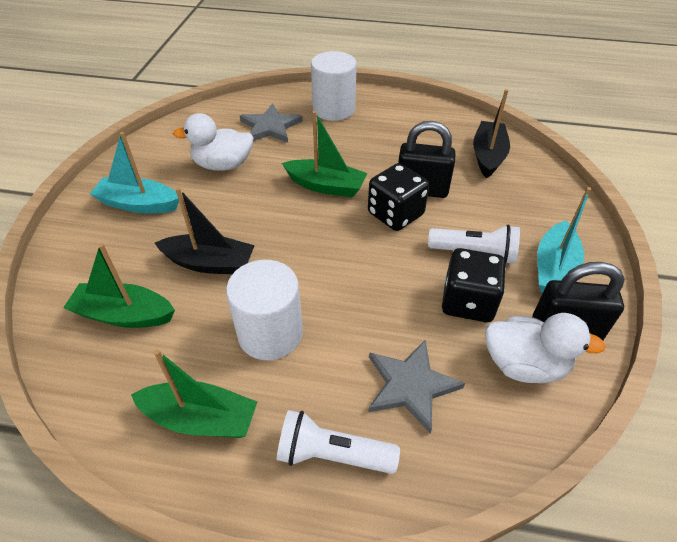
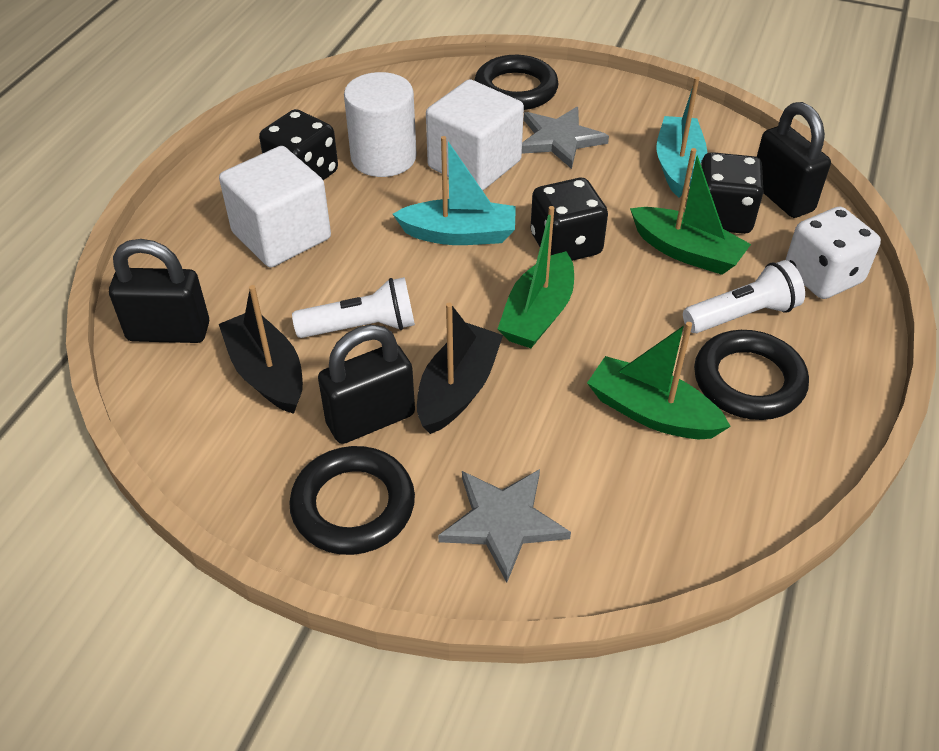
black dice: [368,163,429,231] [442,248,506,322] = 2 -> [259,109,338,180] [531,178,608,261] [701,152,764,234] = 3
black padlock: [398,121,456,198] [532,262,625,340] = 2 -> [109,239,209,343] [318,325,415,444] [757,102,831,218] = 3
black ring: none = 0 -> [289,446,415,555] [474,55,559,110] [694,330,809,420] = 3
white cube: none = 0 -> [219,146,331,268] [426,79,524,191] = 2
white cylinder: [226,260,303,360] [311,51,357,121] = 2 -> [344,72,417,177] = 1
white dice: none = 0 -> [785,207,881,299] = 1
white duck: [173,113,254,171] [485,313,606,383] = 2 -> none = 0

